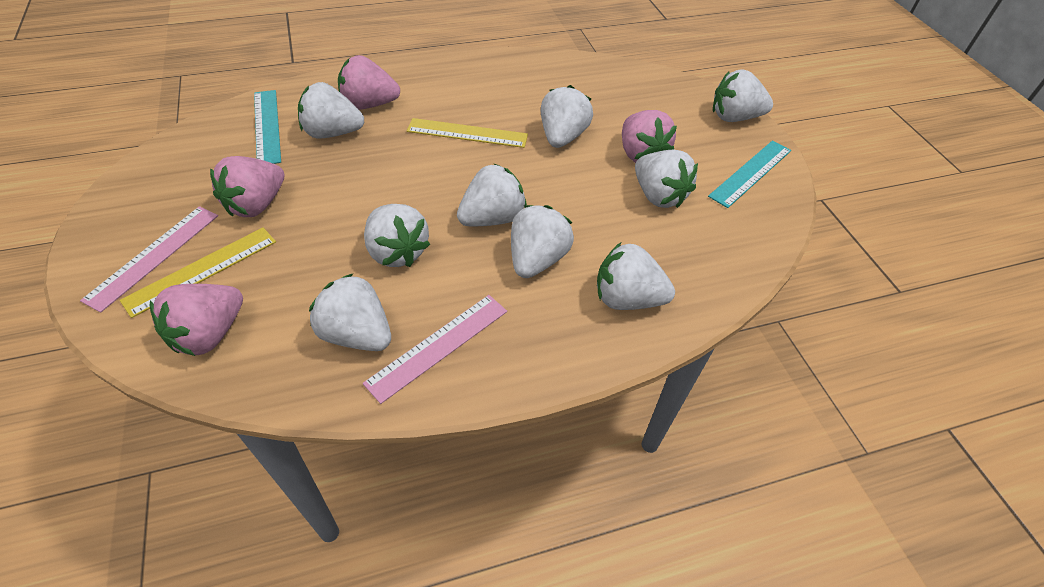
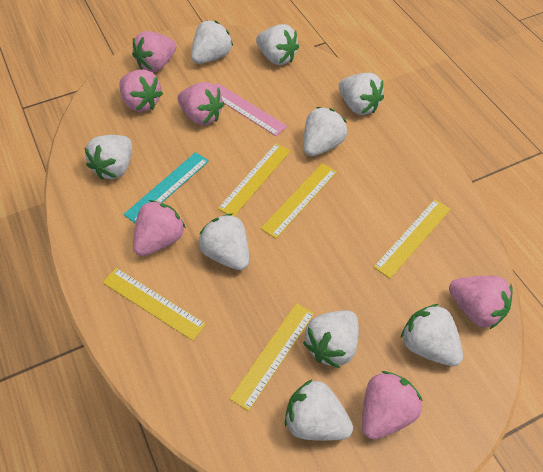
pink ruler: [80,206,218,313] [363,295,507,404] = 2 -> [215,83,287,136] = 1
pink strawberry: [150,284,243,356] [210,156,284,217] [338,55,400,110] [622,110,677,163] = 4 -> [119,70,163,112] [132,31,176,72] [133,200,185,256] [178,82,224,125] [362,371,422,440] [449,276,513,329] = 6
turquoise ruler: [254,90,281,164] [708,141,791,208] = 2 -> [123,152,209,224] = 1
yellow ruler: [120,227,276,318] [407,118,528,148] = 2 -> [102,268,206,341] [218,143,291,216] [229,303,314,411] [261,163,337,239] [374,199,451,278] = 5

